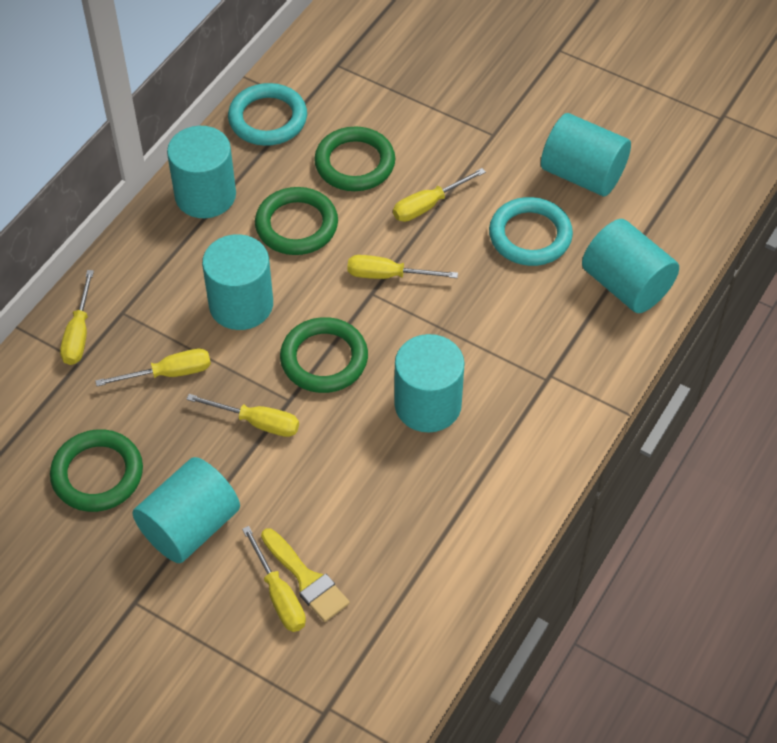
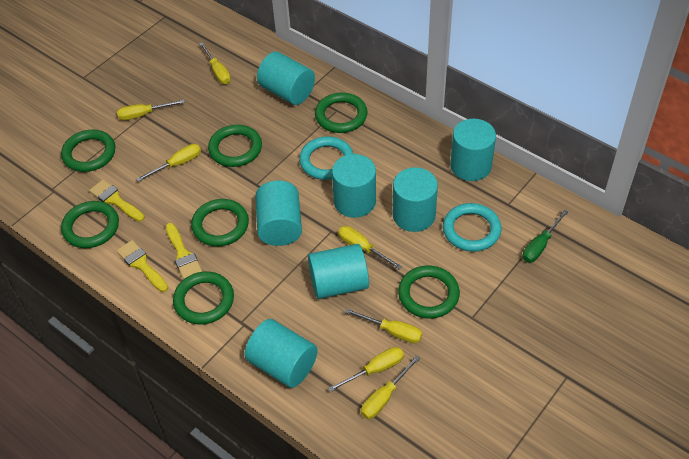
green ring: [50,429,143,512] [255,187,338,255] [280,317,368,393] [314,127,395,191] = 4 -> [61,130,115,172] [61,201,119,248] [173,271,234,324] [191,199,249,246] [208,125,262,167] [315,93,367,133] [398,265,460,319] = 7
green screwdriver: none = 0 -> [522,209,568,263] = 1
turquoise cylinder: [133,457,240,563] [167,126,236,218] [202,234,273,330] [394,334,465,432] [541,113,631,196] [582,219,679,313] = 6 -> [245,319,318,388] [255,180,302,246] [257,51,315,105] [308,244,369,299] [332,154,376,218] [393,167,438,232] [450,119,496,181] = 7
yellow brush: [261,528,350,622] = 1 -> [89,180,145,222] [116,240,168,292] [166,223,202,279] = 3
yellow screwdriver: [60,270,94,365] [95,349,211,386] [186,394,299,437] [242,526,306,632] [347,255,458,279] [393,168,486,222] = 6 -> [117,100,185,120] [136,144,201,182] [199,42,231,84] [328,347,404,392] [338,226,402,270] [345,309,422,343] [361,355,420,419] = 7

